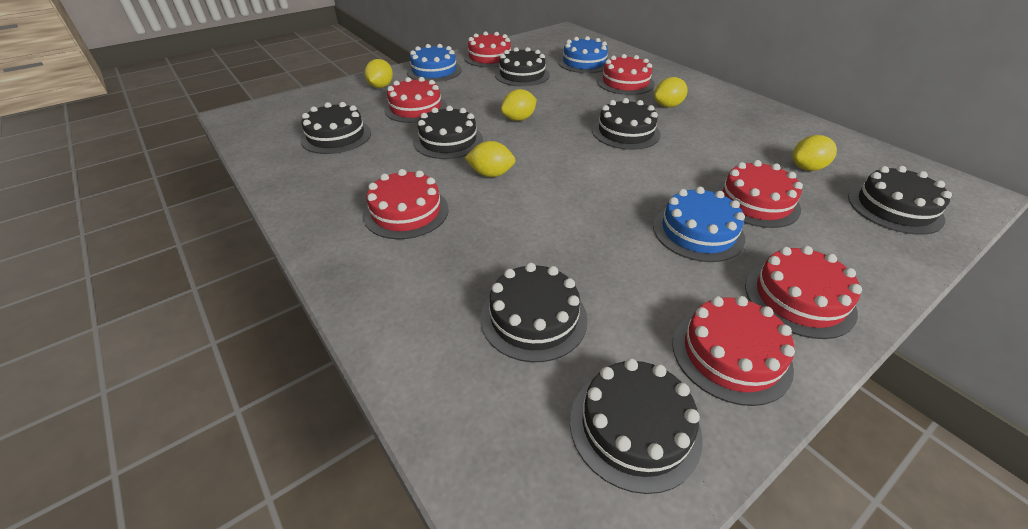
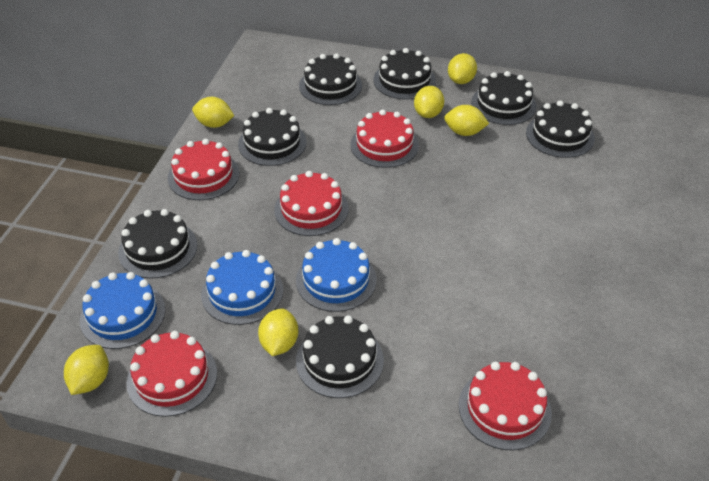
red cake: [363,169,449,239] [384,77,447,123] [464,31,511,67] [597,54,655,95] [672,296,795,406] [714,160,803,228] [745,246,862,339] = 7 -> [126,331,217,417] [168,139,239,200] [274,171,349,236] [350,109,419,168] [459,362,552,450] = 5
yellow lemon: [364,59,393,88] [465,141,516,177] [501,89,537,121] [654,77,688,107] [792,135,837,171] = 5 -> [64,345,109,395] [192,97,234,128] [258,309,299,356] [414,86,444,118] [444,105,489,136] [448,53,477,84] = 6

